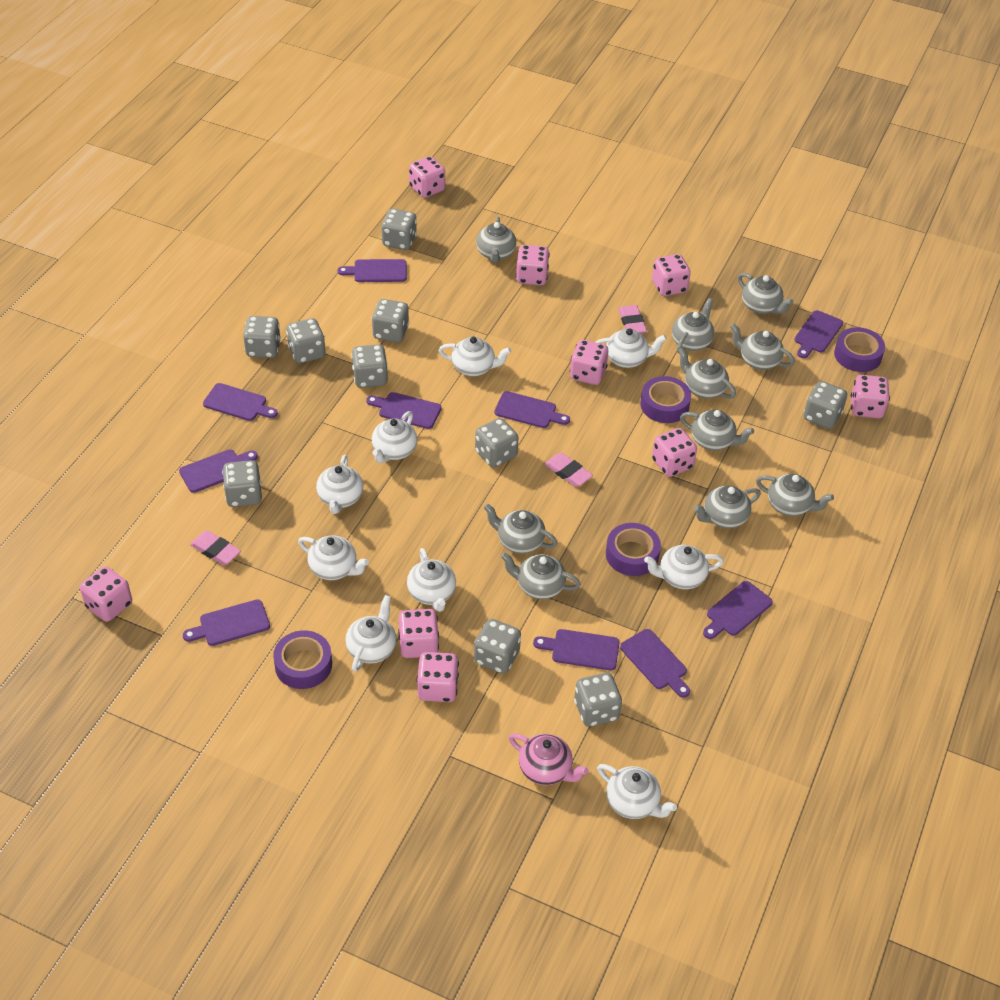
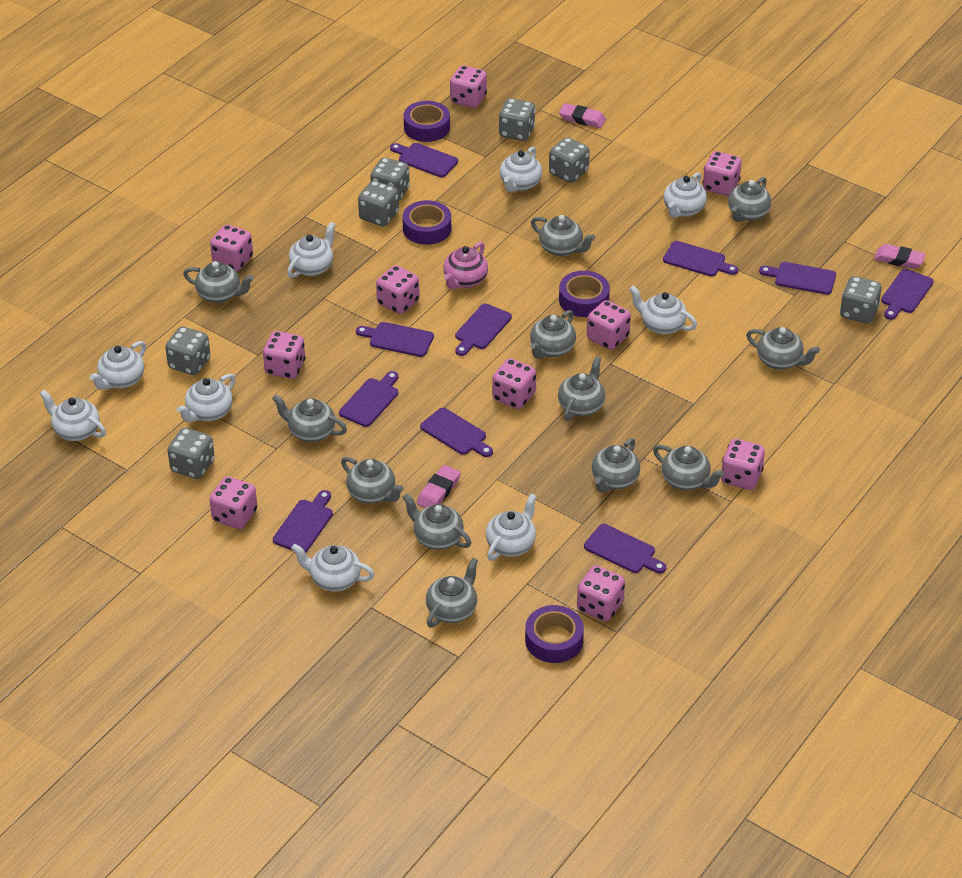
grey dice: [222,460,262,507] [243,316,281,358] [286,318,325,363] [351,344,388,388] [372,299,409,342] [382,209,417,250] [474,619,521,674] [475,418,519,468] [574,673,622,727] [804,381,847,429] = 10 -> [165,326,210,375] [167,428,215,479] [358,181,399,226] [370,158,410,201] [499,98,535,141] [549,137,589,183] [840,276,882,323] = 7
grey teapot: [476,217,516,263] [484,504,558,554] [501,552,581,599] [672,298,714,353] [678,348,736,399] [680,410,754,450] [694,486,761,528] [730,323,795,370] [738,273,793,314] [756,474,834,516] = 10 -> [183,261,254,303] [272,395,347,442] [341,457,404,504] [403,494,472,550] [426,558,478,628] [530,310,576,359] [531,215,595,256] [558,356,605,421] [591,438,640,493] [653,445,724,490] [728,177,771,222] [746,327,820,370] = 12
pink dice: [80,566,132,622] [398,609,439,658] [409,156,445,198] [417,652,459,702] [516,245,550,285] [570,340,608,385] [652,254,691,296] [652,428,697,477] [851,375,890,419] = 9 -> [210,224,253,271] [210,476,257,529] [263,331,305,379] [376,265,419,314] [450,66,487,108] [492,358,536,409] [577,565,625,621] [587,300,631,350] [703,151,742,196] [721,439,765,490] = 10

